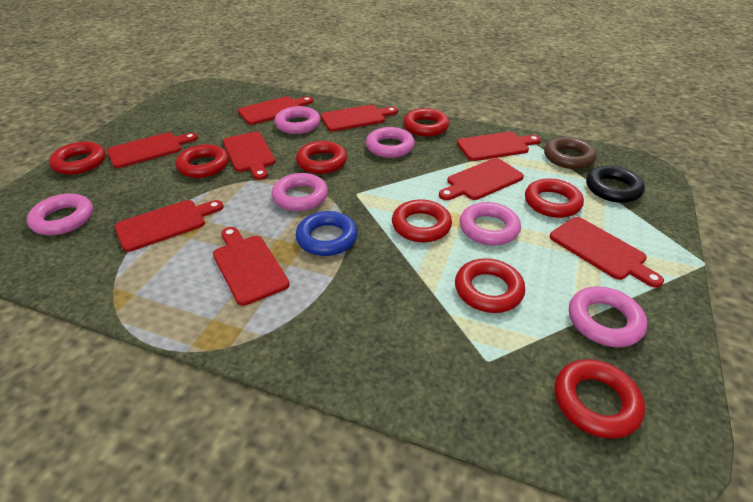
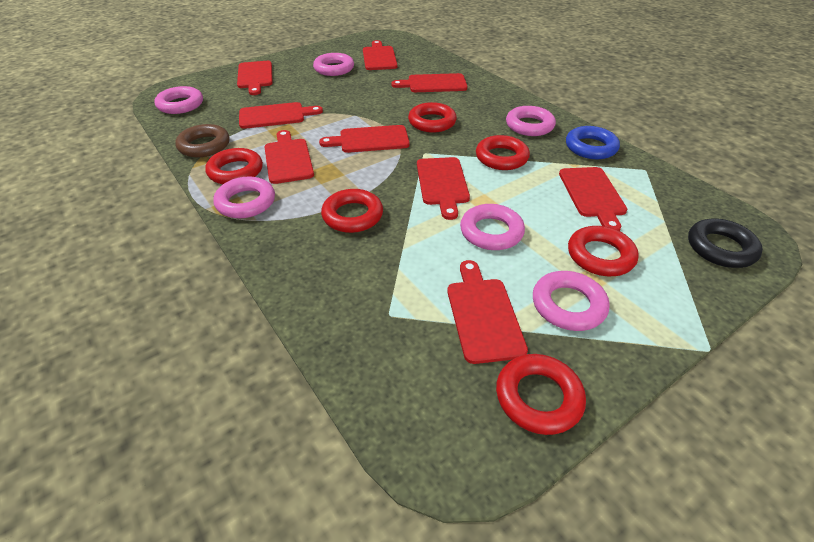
red ring: [49,141,106,175] [175,144,229,178] [296,141,347,174] [392,199,452,242] [403,108,449,136] [455,258,525,313] [525,178,584,218] [554,359,645,439] = 8 -> [205,148,263,184] [321,189,383,233] [408,102,457,133] [476,135,530,170] [496,354,586,435] [568,226,639,276] = 6

